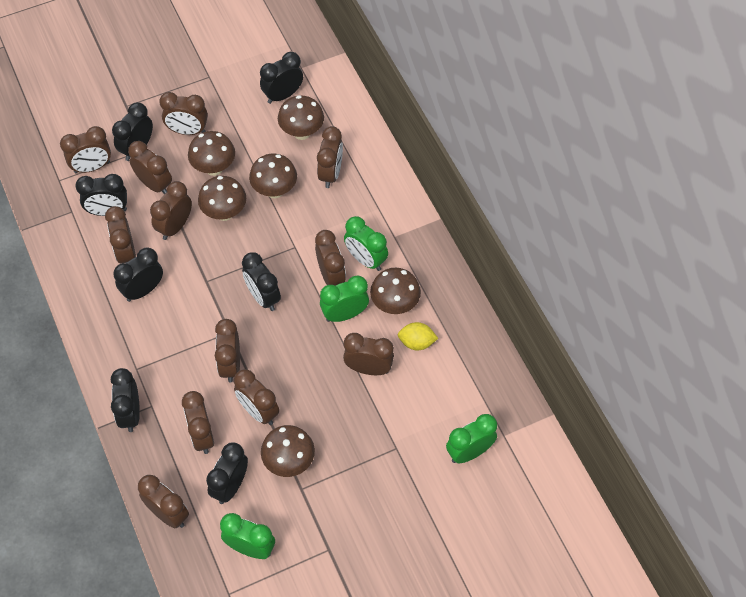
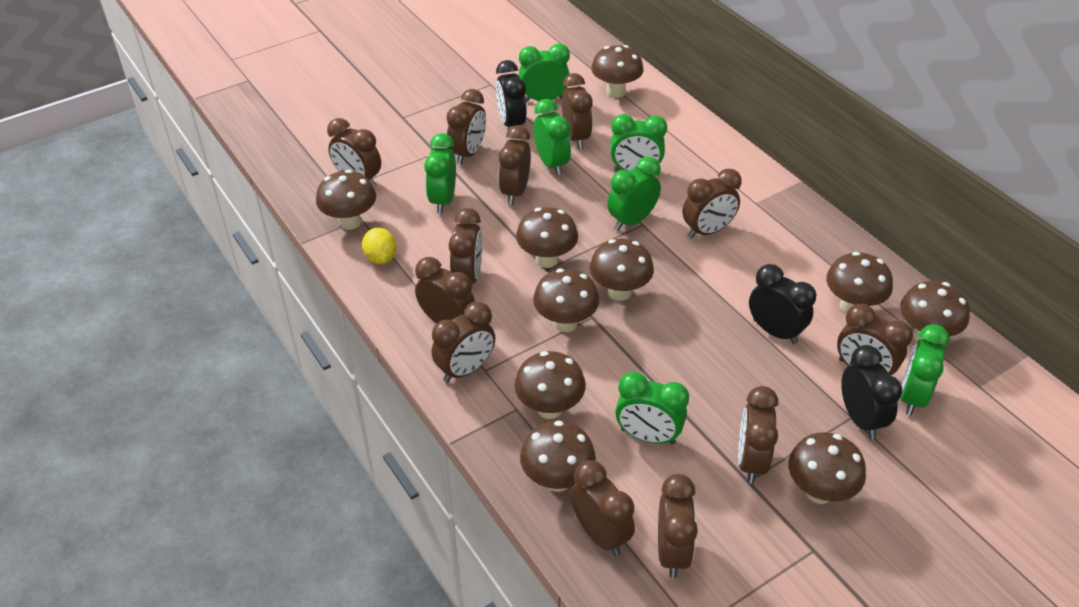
black clock: [75,174,127,216] [111,368,140,432] [112,102,153,161] [113,248,163,302] [206,442,248,504] [242,252,281,311] [260,52,303,104] = 7 -> [496,60,527,127] [749,264,816,344] [841,345,902,439] = 3
brown mushroom: [188,131,235,176] [198,176,246,221] [249,154,297,198] [261,425,315,477] [278,95,324,140] [370,268,421,314] = 6 -> [316,170,376,230] [514,351,586,419] [516,207,578,268] [520,421,596,492] [533,268,599,332] [589,239,654,301] [591,45,644,98] [788,432,866,504] [826,252,893,313] [900,281,970,342] = 10
green clock: [220,513,275,559] [320,276,369,322] [344,216,388,271] [446,414,497,463] = 4 -> [424,133,456,214] [519,44,570,102] [534,99,571,176] [607,156,661,231] [610,114,667,171] [615,372,689,444] [901,324,950,416] = 7

